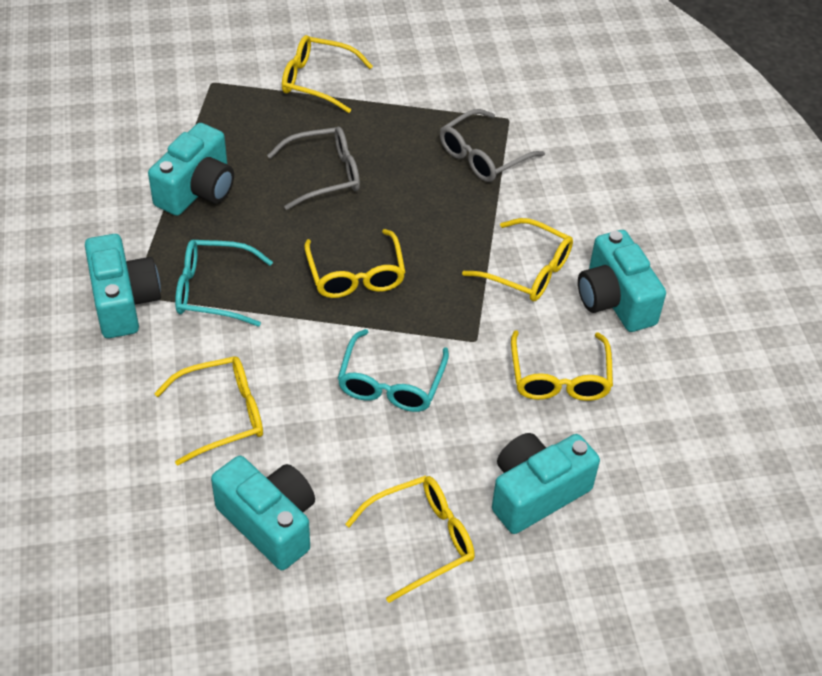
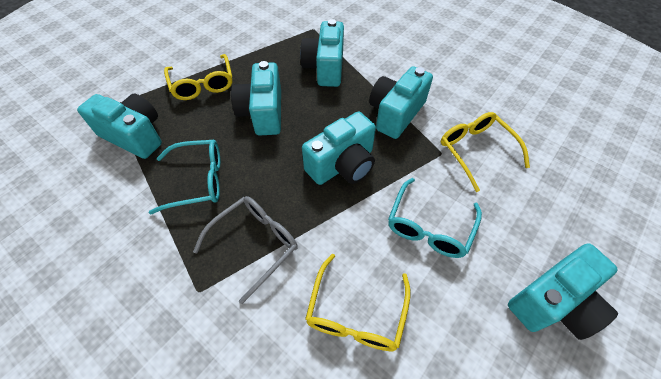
grey glasses: [267,127,360,210] [440,109,545,182] = 2 -> [193,196,298,304] = 1
turquoise camera: [85,234,161,338] [148,123,234,216] [211,456,315,570] [492,433,600,534] [578,230,666,332] = 5 -> [77,94,162,159] [231,61,281,136] [300,19,344,87] [302,112,376,185] [369,66,433,139] [508,243,618,340] = 6
yellow glasses: [154,356,263,466] [282,35,373,113] [304,229,406,298] [345,476,475,603] [462,218,573,301] [511,330,613,401] = 6 -> [164,54,232,100] [305,253,411,351] [441,112,530,192] = 3

